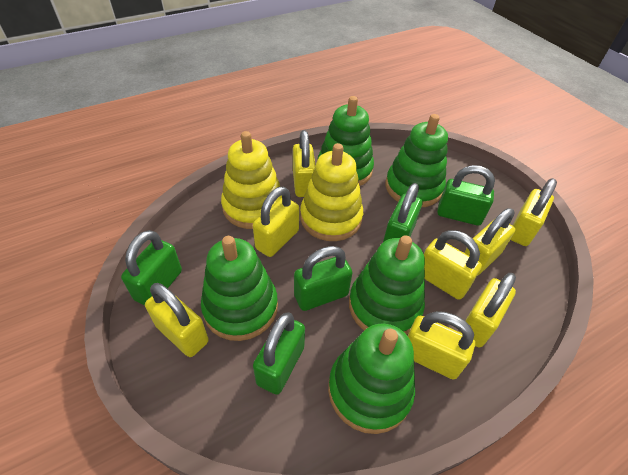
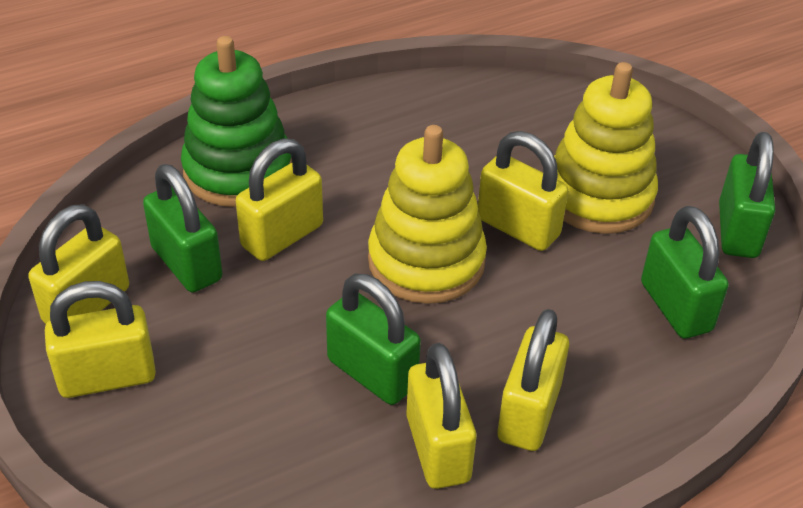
green padlock: [121,230,182,305] [253,313,305,395] [294,246,352,311] [383,183,422,242] [437,165,495,226] = 5 -> [143,164,223,292] [326,274,421,405] [641,206,729,339] [719,132,775,258] = 4
green stacking toy: [201,236,278,341] [318,96,374,186] [328,324,415,434] [349,235,425,335] [385,114,448,207] = 5 -> [181,36,292,207] = 1
yellow padlock: [145,283,209,357] [253,187,299,257] [293,130,316,197] [408,311,475,380] [424,230,482,300] [459,273,516,348] [465,208,515,276] [510,178,557,246] = 8 -> [29,204,129,324] [45,281,156,398] [236,138,323,261] [406,343,476,489] [478,131,568,251] [498,309,569,451] = 6

